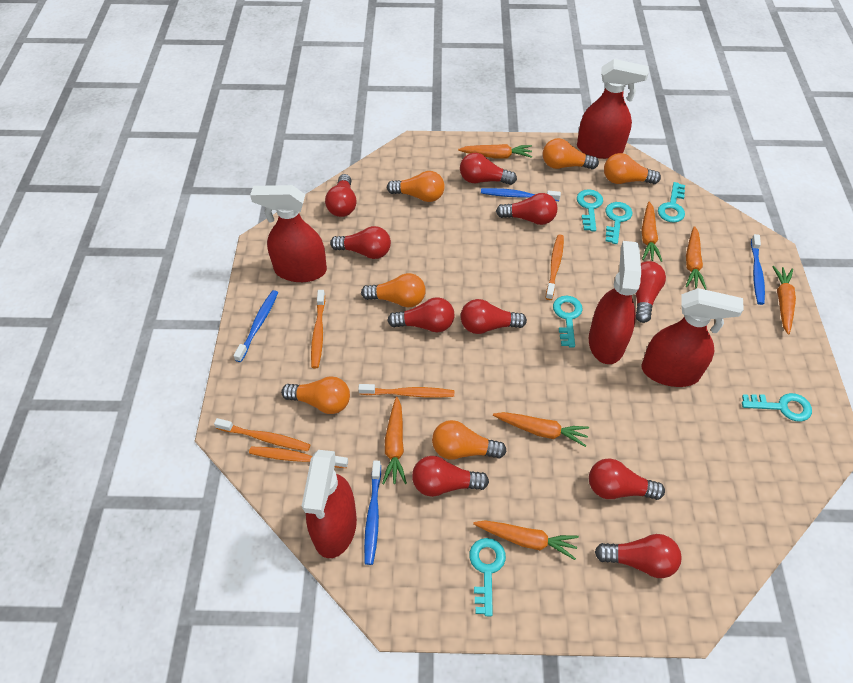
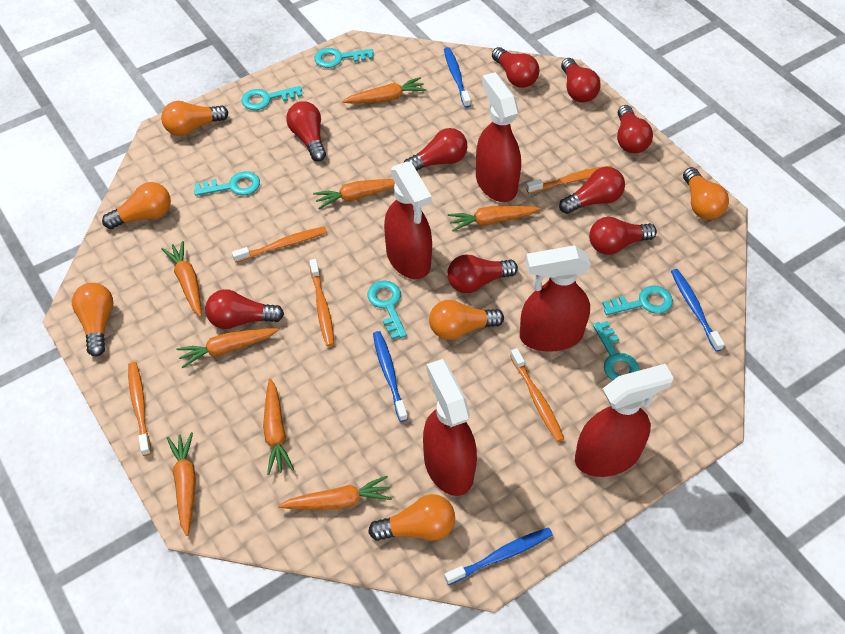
orange carrot: [382,397,407,484] [458,144,533,159] [473,520,579,560] [493,412,589,447] [642,202,662,262] [686,226,706,290] [772,266,796,335] = 7 -> [162,241,202,317] [167,432,196,536] [176,328,279,368] [263,378,294,475] [278,476,392,509] [313,179,395,209] [342,77,427,103] [448,206,541,231] = 8
red light bulb: [325,174,357,217] [330,226,391,259] [387,297,454,332] [412,456,489,497] [460,153,517,185] [461,299,527,334] [496,193,557,225] [589,458,665,500] [595,534,682,578] [635,261,666,323] = 10 -> [205,289,284,329] [286,101,326,161] [404,128,467,171] [447,254,518,293] [492,47,539,88] [559,167,625,214] [561,58,601,103] [589,217,657,255] [617,105,653,153] = 9

